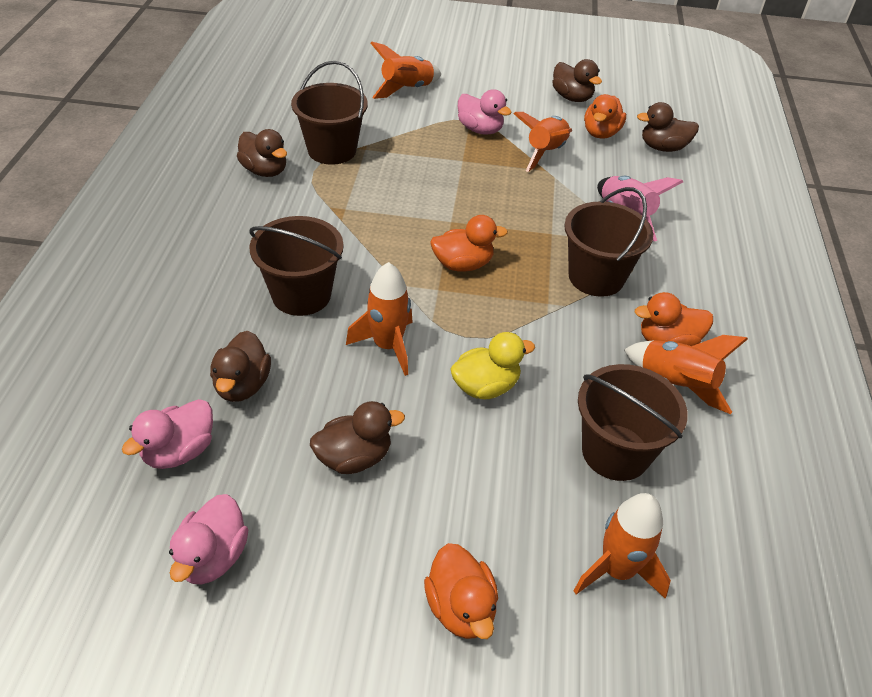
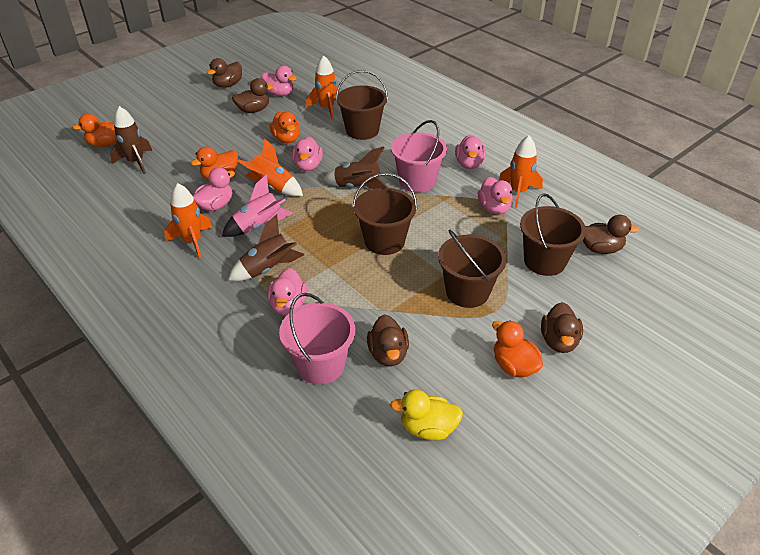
brown rocket: none = 0 -> [110,106,152,174] [228,214,304,281] [323,146,389,189] = 3
orange rocket: [346,262,413,376] [371,42,442,99] [514,112,572,172] [574,493,671,599] [624,335,748,414] = 5 -> [164,183,213,259] [237,139,303,197] [306,55,341,120] [499,135,543,208] = 4
pink bucket: none = 0 -> [279,293,355,384] [391,120,447,193] = 2
pink duck: [122,399,213,469] [169,494,248,585] [458,89,512,134] = 3 -> [192,167,235,211] [261,66,297,96] [268,268,307,315] [292,137,323,171] [455,135,486,169] [478,177,513,215] = 6

